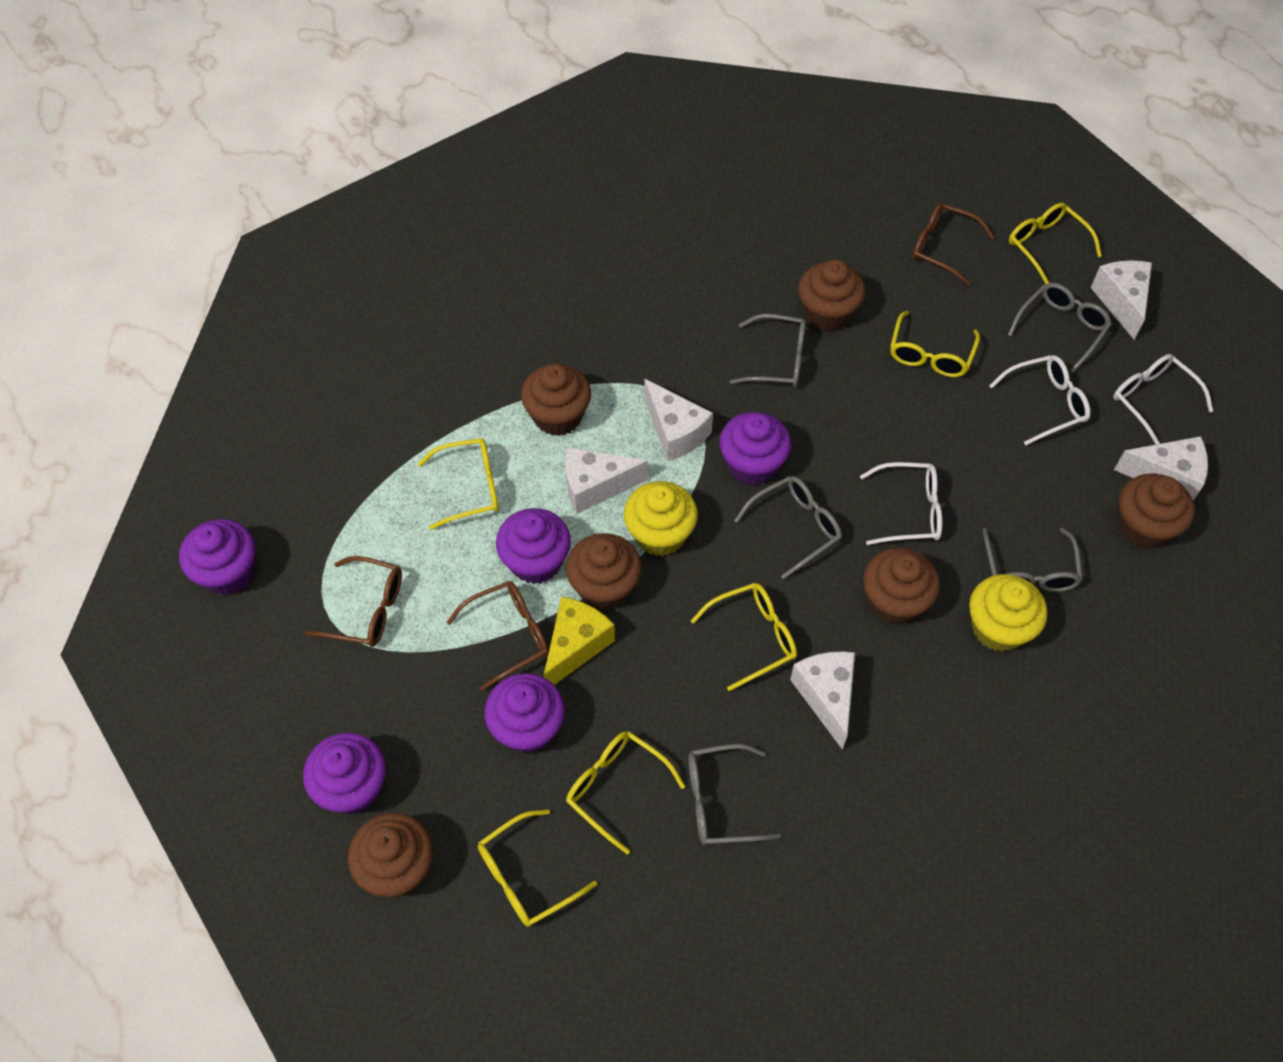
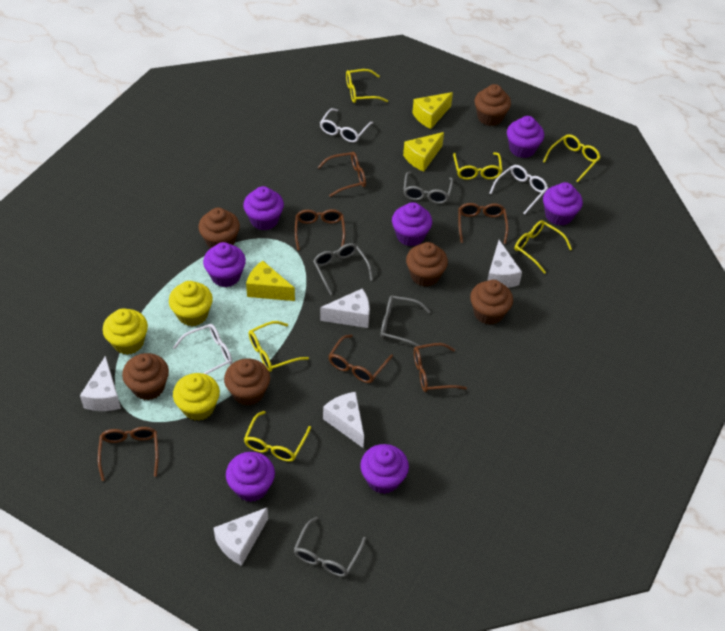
brown glasses: [305,556,402,647] [447,581,549,691] [912,202,994,286] = 3 -> [98,427,159,481] [295,209,345,251] [318,152,366,197] [329,335,393,383] [414,343,467,392] [458,203,509,244] = 6
grey glasses: [688,744,781,845] [730,314,806,387] [734,476,842,579] [982,528,1083,592] [1008,283,1112,373] = 5 -> [294,517,366,577] [313,243,373,295] [381,296,431,349] [403,172,453,204] = 4
purple cupcake: [179,519,256,595] [303,733,386,814] [484,673,565,754] [496,508,571,584] [719,412,791,485] = 5 -> [203,242,246,287] [226,452,275,502] [243,186,284,230] [360,444,409,494] [392,202,432,246] [507,116,544,158] [543,182,583,226] = 7
yellow cheese: [544,596,615,685] = 1 -> [246,261,295,301] [403,132,444,172] [412,92,453,129] = 3
yellow cupcake: [624,481,698,556] [969,574,1047,652] = 2 -> [103,308,148,355] [169,281,213,326] [173,373,220,421] = 3

